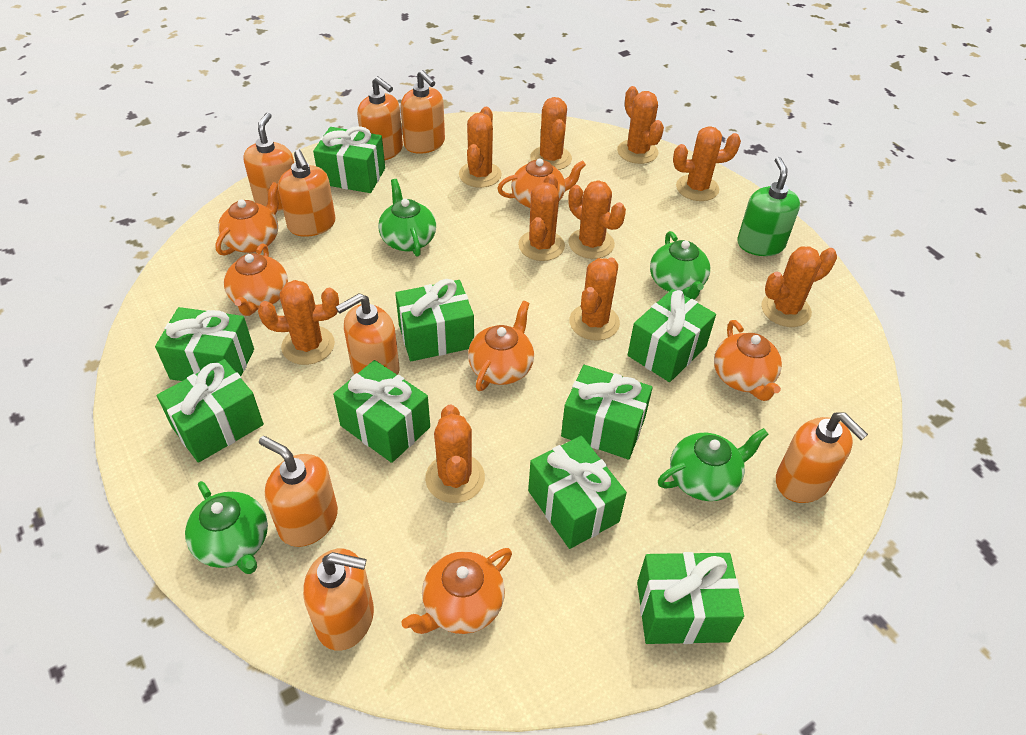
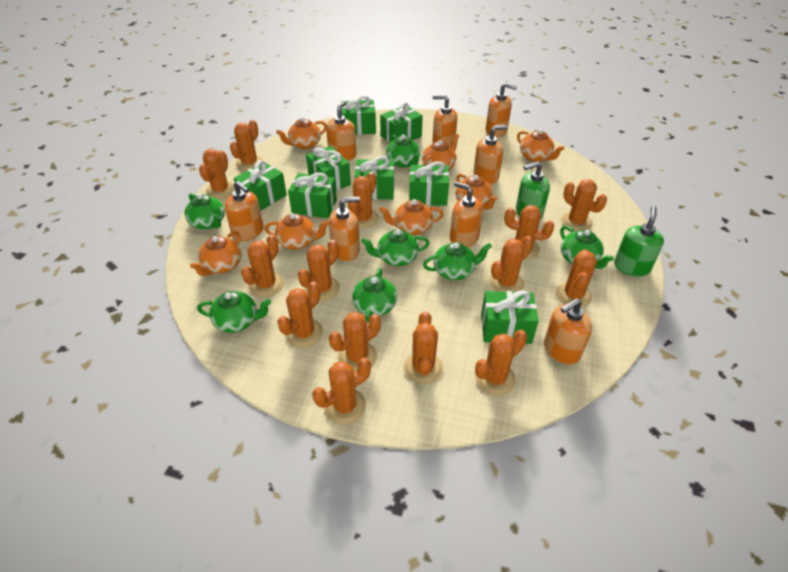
green gift: [155,307,254,381] [157,359,264,463] [313,126,385,193] [333,360,430,463] [395,279,474,361] [528,436,627,549] [561,365,653,460] [628,289,716,382] [637,552,744,644] = 9 -> [234,160,287,211] [288,172,337,218] [306,146,351,191] [341,96,376,135] [355,156,394,199] [380,102,423,143] [409,162,449,206] [481,290,539,344] = 8
green soap dispenser: [737,157,800,256] = 1 -> [516,162,550,220] [614,206,664,277] = 2
green teapot: [185,481,268,574] [378,179,436,256] [650,231,710,300] [658,428,769,501] = 4 -> [184,193,225,229] [197,291,271,333] [352,268,397,322] [361,229,429,266] [386,135,420,167] [423,242,492,280] [560,226,614,269] = 7
orange cactus: [258,280,339,365] [425,405,485,503] [459,107,502,188] [518,174,565,261] [530,97,572,170] [568,180,626,259] [569,257,620,341] [617,86,664,164] [673,126,741,201] [761,246,837,327] = 10 -> [199,149,235,199] [230,120,264,171] [241,234,284,297] [277,281,323,348] [298,240,340,302] [312,358,371,425] [329,312,381,372] [348,172,379,228] [403,311,443,384] [475,330,527,396] [489,236,533,292] [504,205,554,260] [556,249,597,308] [561,179,607,231] = 14
orange teapot: [215,182,278,256] [224,243,288,316] [401,548,512,634] [468,301,534,391] [497,158,586,208] [714,320,782,401] = 6 -> [190,231,242,276] [264,213,329,250] [276,117,326,149] [379,199,444,235] [422,134,459,170] [455,174,498,210] [517,129,565,162] = 7

